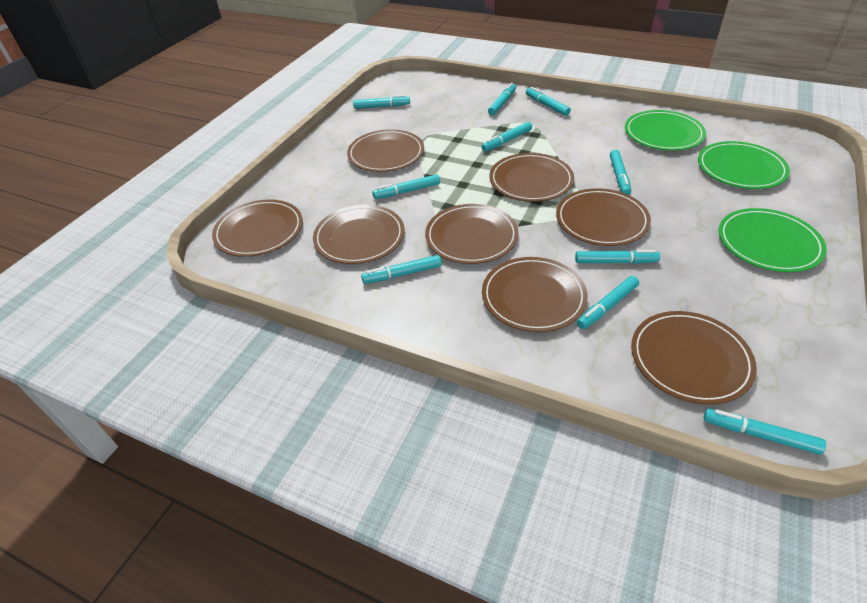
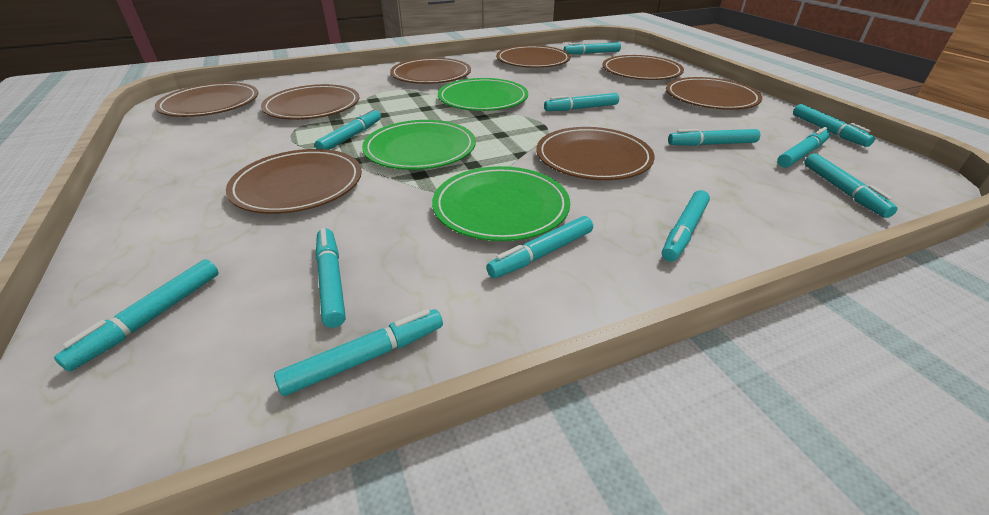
turquoise marker: [353,95,410,109] [361,255,442,284] [372,174,440,199] [482,122,532,152] [488,83,516,116] [526,87,571,116] [575,250,660,264] [577,276,639,329] [610,150,631,195] [704,409,826,455] = 10 -> [54,259,219,371] [274,309,443,396] [315,108,381,150] [316,228,346,328] [486,216,593,278] [544,93,619,111] [564,42,621,54] [662,190,710,262] [668,129,760,146] [777,127,830,168] [793,104,875,147] [804,153,898,218] = 12

